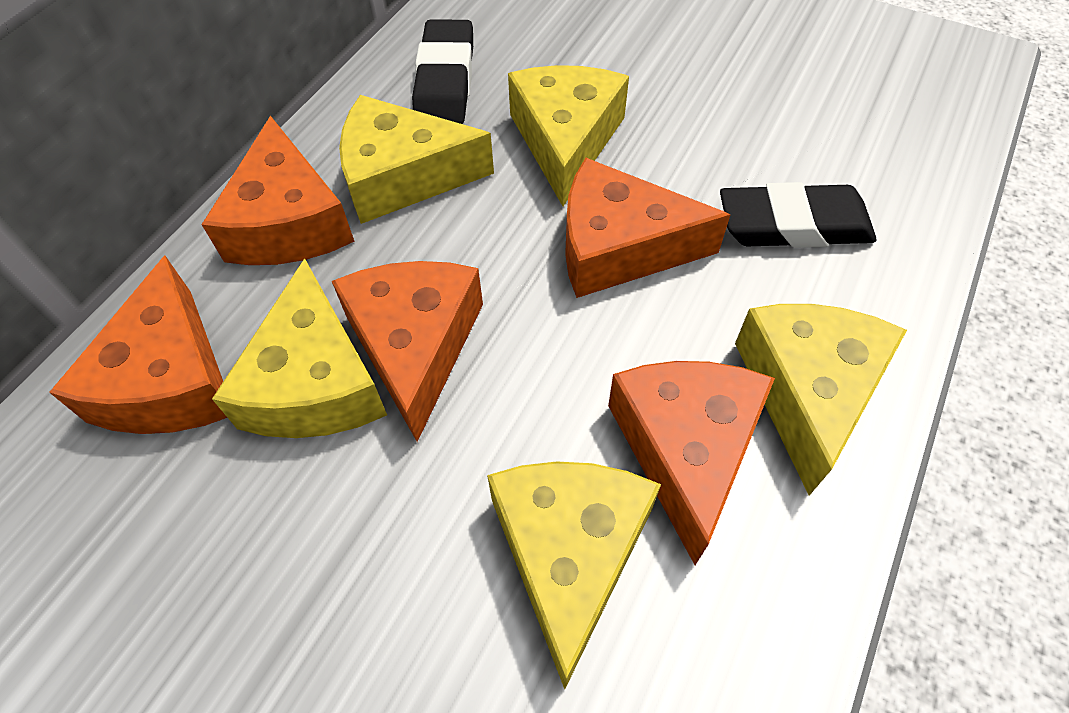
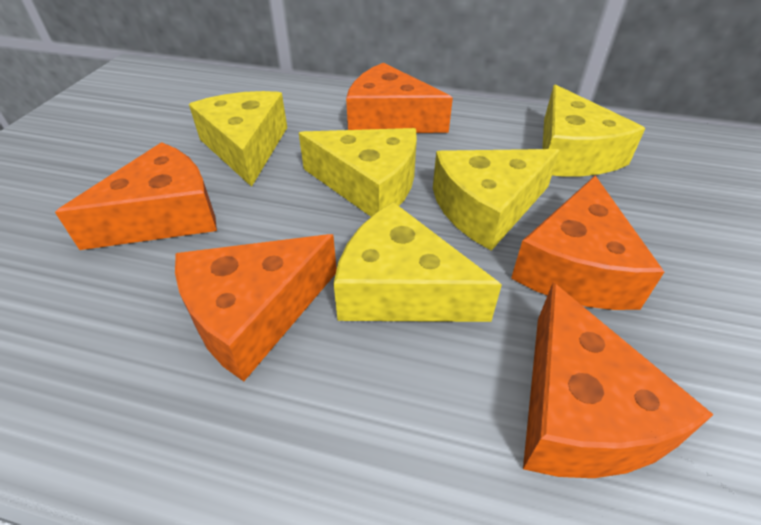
black eraser: [412,19,473,124] [720,182,876,248] = 2 -> none = 0

